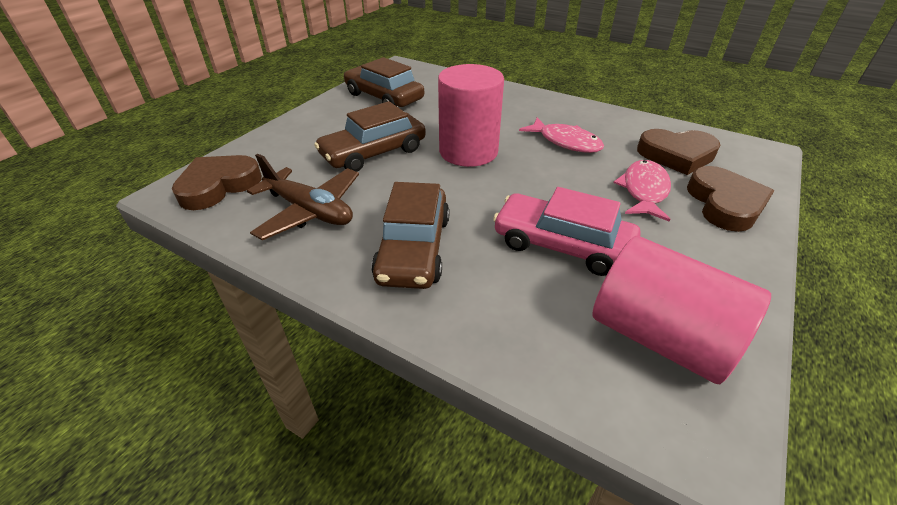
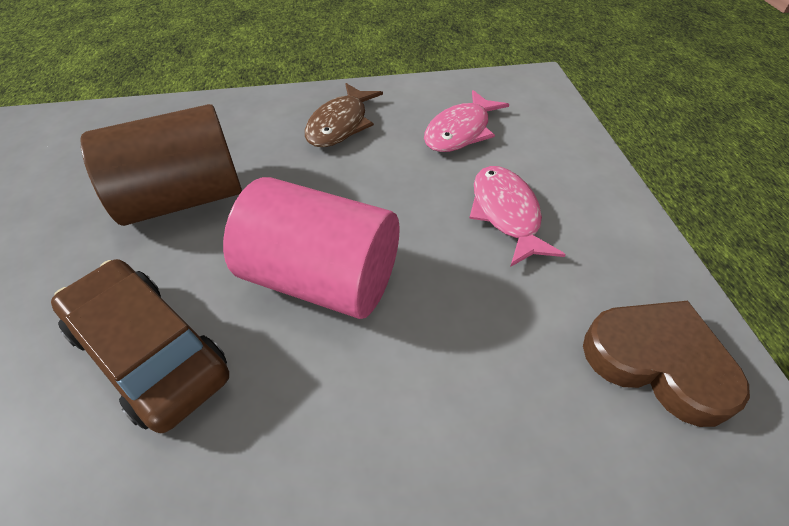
brown car: [314,101,426,172] [344,57,424,107] [371,182,449,289] = 3 -> [51,259,229,433] = 1
brown cylinder: none = 0 -> [81,104,242,226] = 1
brown fish: none = 0 -> [305,83,383,147] = 1
brown heart: [172,155,262,210] [637,129,720,175] [687,166,774,232] = 3 -> [583,301,750,427] = 1
brown plane: [247,154,359,240] = 1 -> none = 0
pink car: [493,187,641,276] = 1 -> none = 0
pink cylinder: [438,64,504,167] [593,236,771,384] = 2 -> [223,177,399,319] = 1

